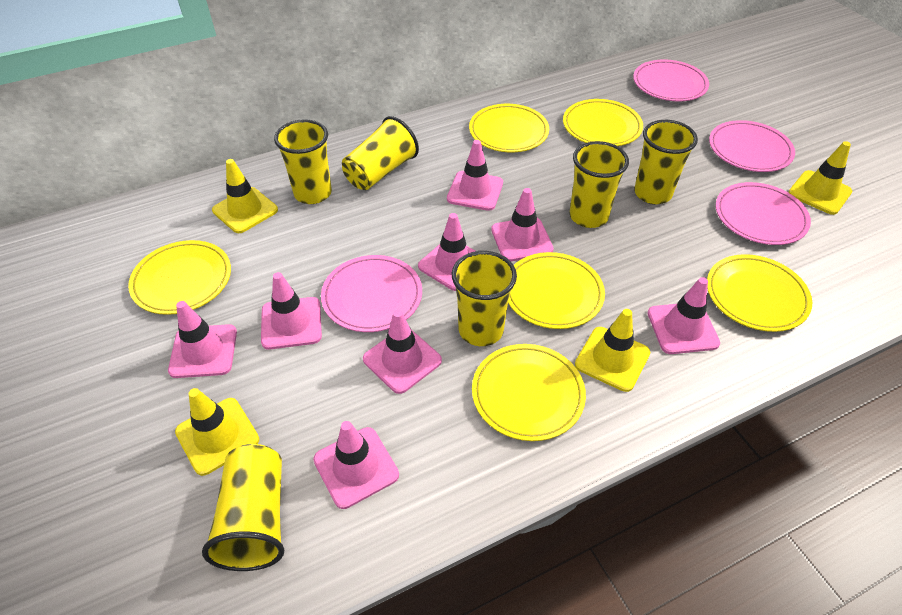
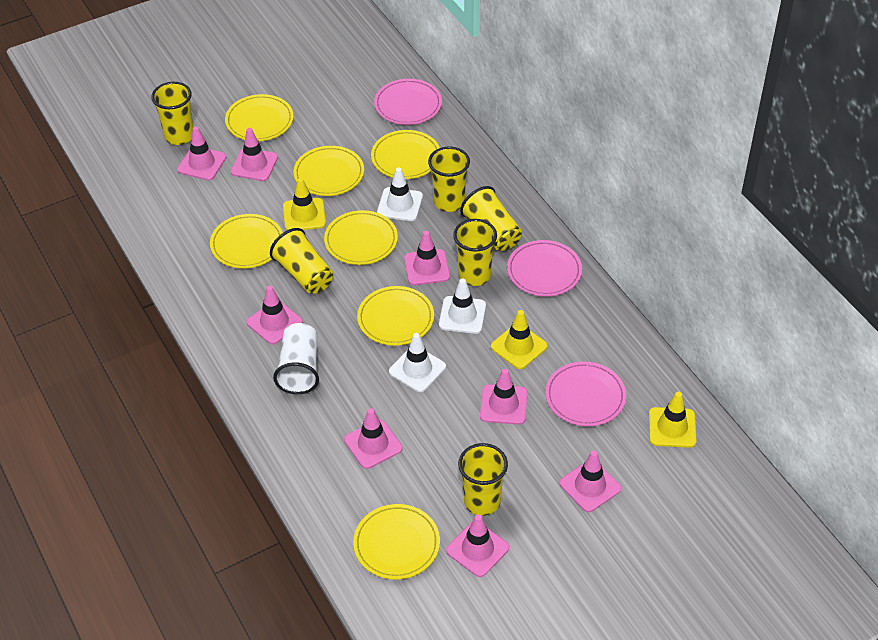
pink plate: [321,255,422,332] [633,60,709,101] [709,120,795,172] [716,182,811,245] = 4 -> [374,79,442,125] [507,240,582,297] [546,362,626,427] = 3
white cup: none = 0 -> [273,323,319,394] = 1
white traffic cone: none = 0 -> [377,167,423,221] [389,333,446,392] [439,278,486,334] = 3
yellow plate: [128,240,231,315] [469,104,549,152] [472,344,586,441] [508,252,605,329] [563,99,643,146] [707,254,812,332] = 6 -> [210,214,283,269] [225,94,293,141] [294,146,364,196] [324,210,398,265] [353,504,440,579] [357,286,434,346] [371,130,440,179] = 7
yellow traffic cone: [175,388,259,476] [212,159,278,233] [575,309,650,392] [788,141,852,215] = 4 -> [283,178,326,230] [491,310,548,369] [649,392,696,448] = 3

